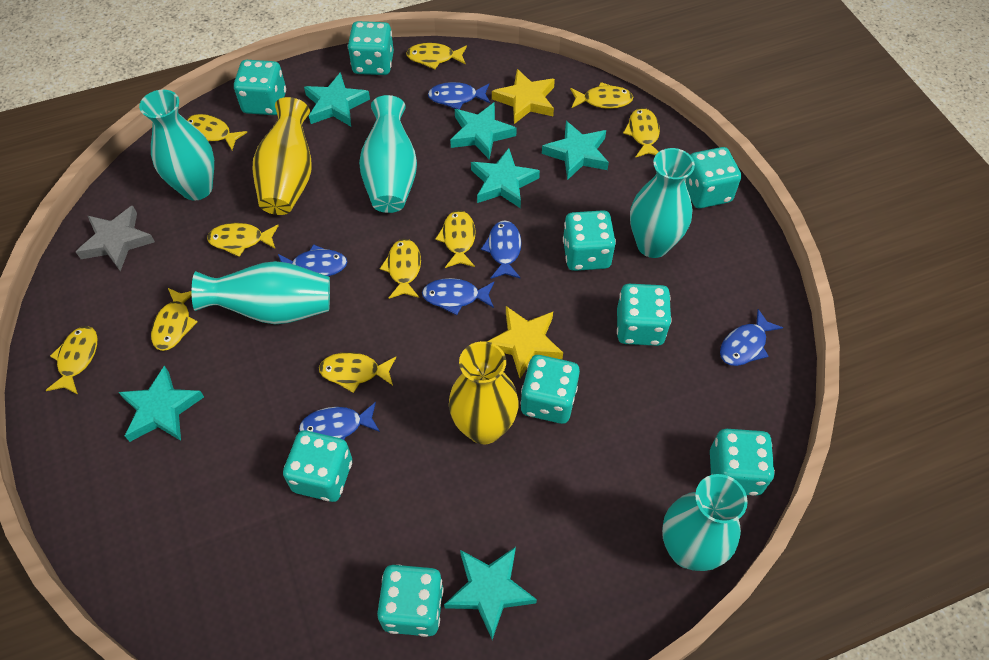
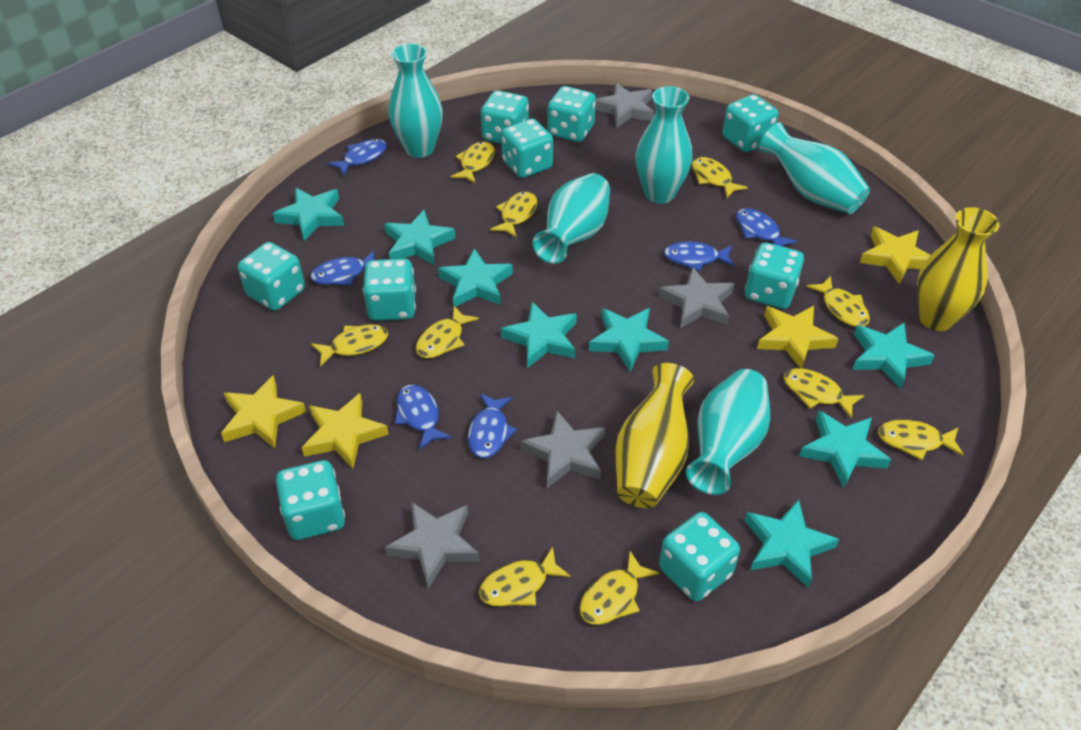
grey star: [76,205,155,271] = 1 -> [385,502,479,588] [521,411,605,488] [595,83,654,128] [659,267,735,328] = 4
turquoise star: [119,365,204,442] [304,72,370,126] [444,547,537,640] [450,102,517,160] [471,148,540,208] [542,121,609,180] = 6 -> [273,188,344,241] [384,210,455,266] [438,248,513,307] [501,302,577,368] [589,308,669,372] [744,499,839,588] [799,410,891,488] [852,323,935,389] = 8
yellow star: [487,306,563,378] [492,69,555,124] = 2 -> [221,375,306,448] [301,393,389,469] [757,306,838,368] [860,226,931,284] = 4

